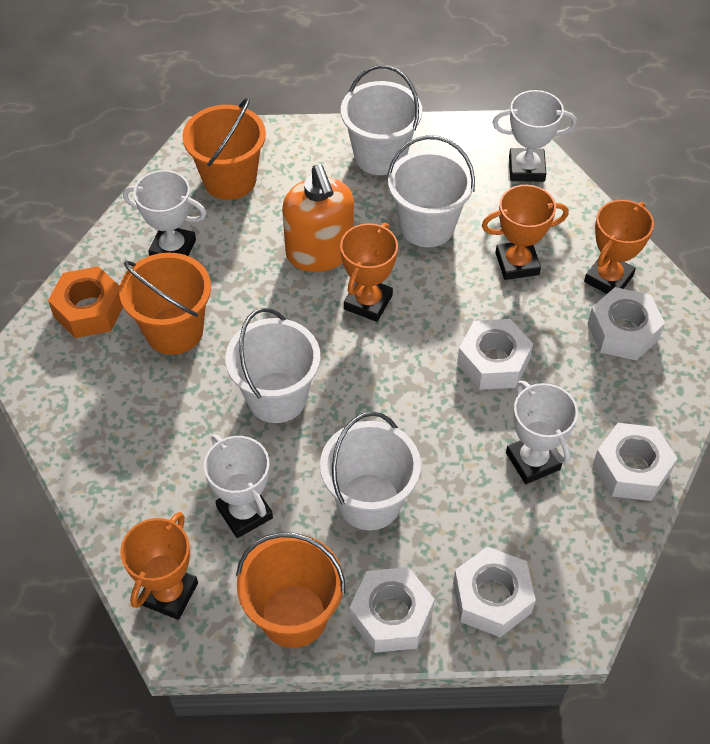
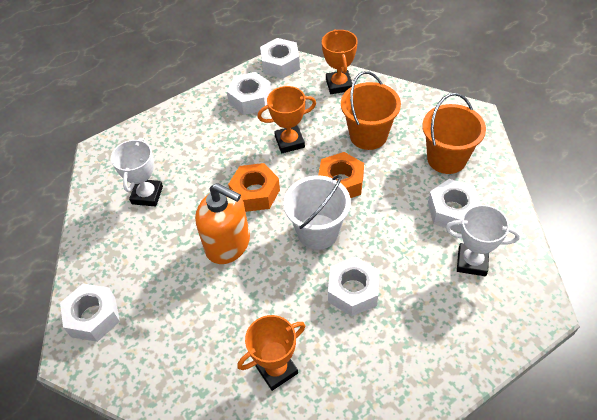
orange bucket: [119,253,211,355] [182,98,266,200] [236,532,345,648] = 3 -> [341,71,401,150] [422,93,486,174] = 2
orange nut: [48,266,123,338] = 1 -> [228,163,280,212] [318,152,364,198] = 2
orange trophy: [120,512,198,620] [340,223,398,322] [482,185,569,280] [584,200,654,294] = 4 -> [237,315,305,391] [258,86,316,153] [322,30,358,94] = 3
white bucket: [225,308,321,423] [320,411,421,530] [341,65,422,175] [388,135,475,247] = 4 -> [283,175,351,250] = 1
white trophy: [123,170,206,256] [204,435,273,538] [493,90,577,182] [506,380,578,484] = 4 -> [111,138,163,207] [446,205,520,276] = 2

